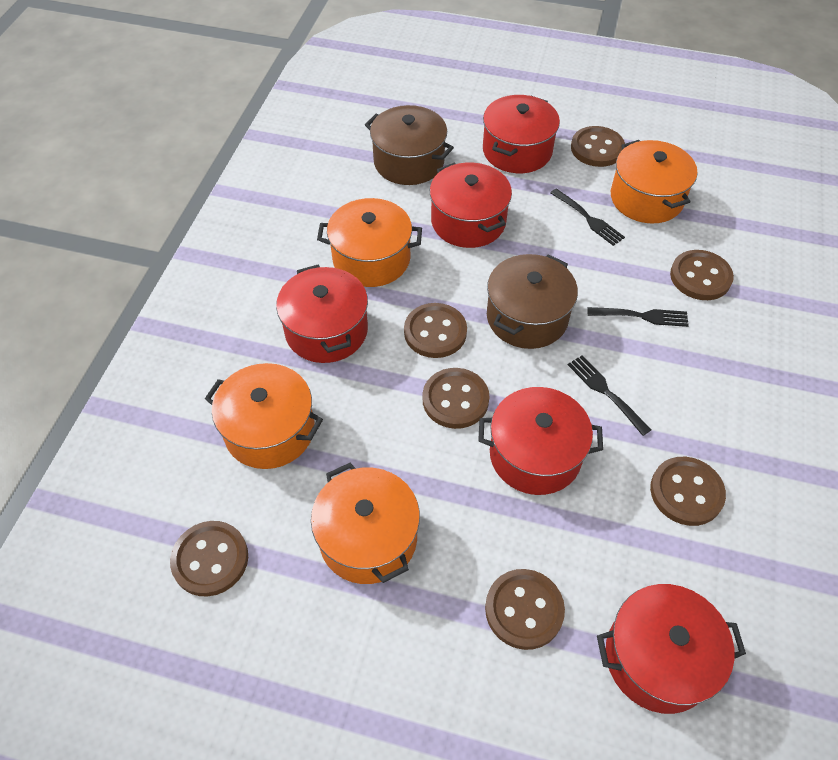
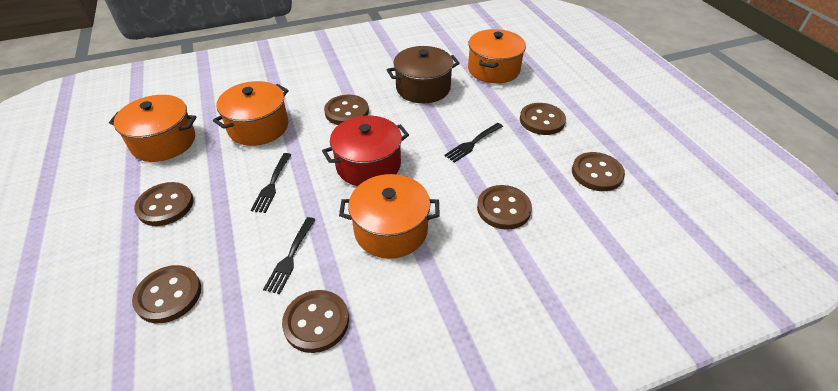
brown pot: [365,105,454,185] [487,254,578,349] = 2 -> [387,46,460,103] = 1
red pot: [276,265,368,363] [430,162,512,248] [478,387,603,495] [483,95,560,173] [597,584,746,714] = 5 -> [322,116,409,186] = 1

